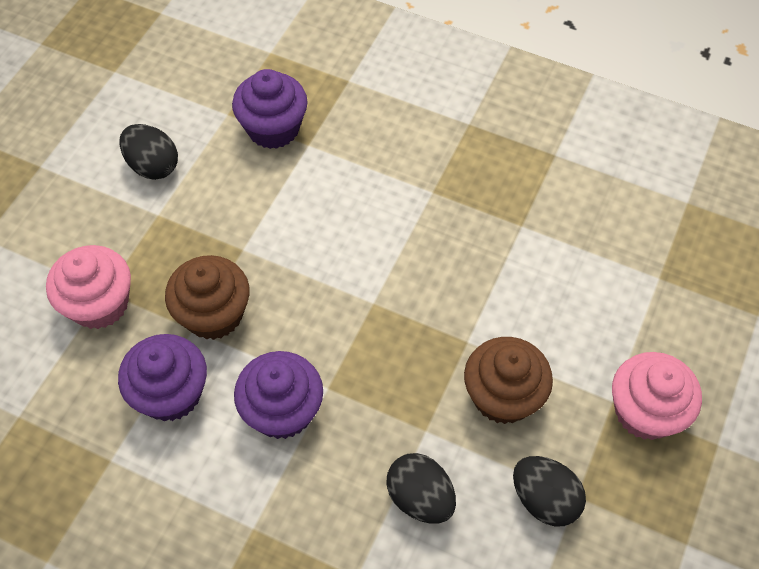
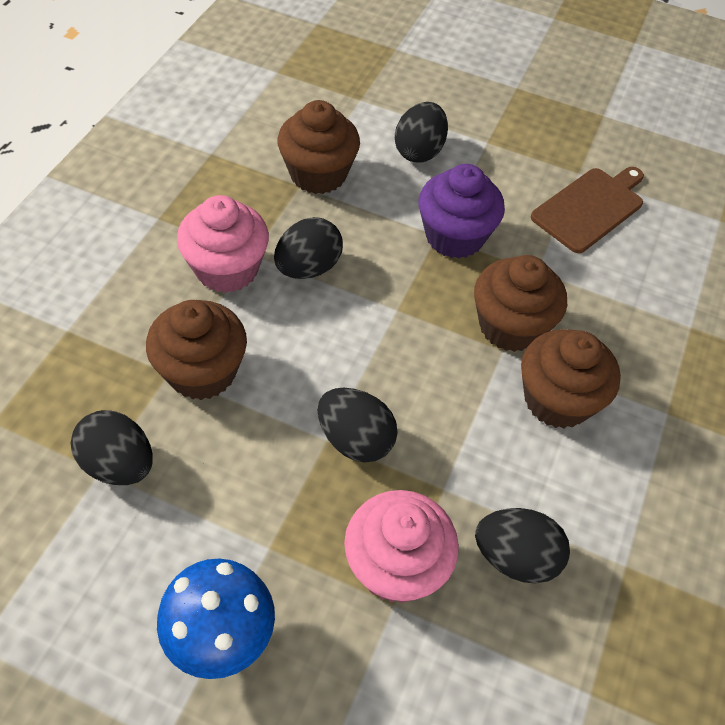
black egg: [119,124,178,180] [386,453,456,524] [513,456,586,527] = 3 -> [71,410,153,485] [274,217,343,279] [317,388,398,463] [395,102,448,163] [475,508,570,584] = 5
blue mushroom: none = 0 -> [157,558,275,679] = 1
brown cupcake: [165,255,250,340] [464,337,553,424] = 2 -> [146,300,247,400] [277,100,360,194] [474,255,567,352] [521,329,621,428] = 4
brown cutting board: none = 0 -> [531,167,644,253] = 1
purple cupcake: [118,334,207,421] [232,69,308,149] [234,351,323,439] = 3 -> [419,164,505,259] = 1

